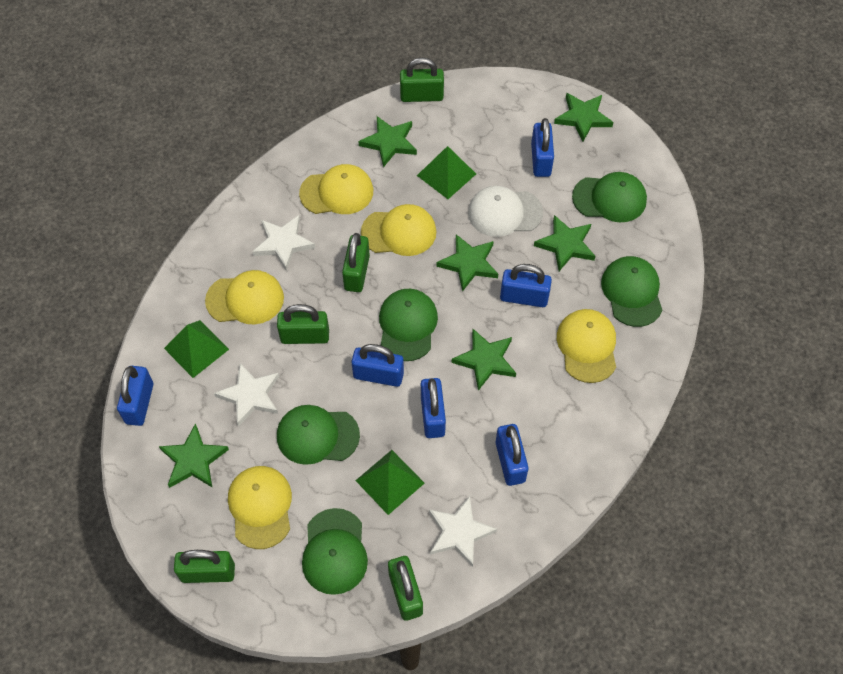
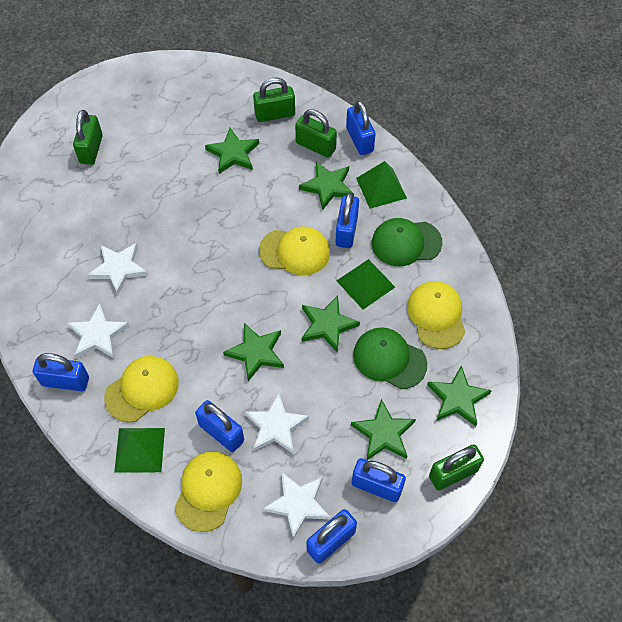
green cap: [277,405,360,465] [302,508,368,595] [379,289,438,361] [572,172,647,222] [601,256,662,327] = 5 -> [353,327,427,389] [372,218,442,266] = 2
green padlock: [174,550,235,583] [277,304,329,344] [342,233,370,292] [388,556,423,621] [400,58,444,102] = 5 -> [73,110,103,165] [253,78,295,122] [295,109,337,158] [429,444,484,491] = 4
white cap: [468,186,543,237] = 1 -> none = 0
white star: [214,363,279,427] [252,215,315,271] [429,496,497,567] = 3 -> [67,304,129,359] [88,243,148,295] [244,392,309,454] [263,472,331,540] = 4
yellow cap: [205,270,284,324] [228,466,292,549] [299,164,373,214] [361,204,437,256] [557,309,616,383] = 5 -> [104,356,179,423] [174,451,242,532] [259,227,330,275] [407,281,465,349] = 4

